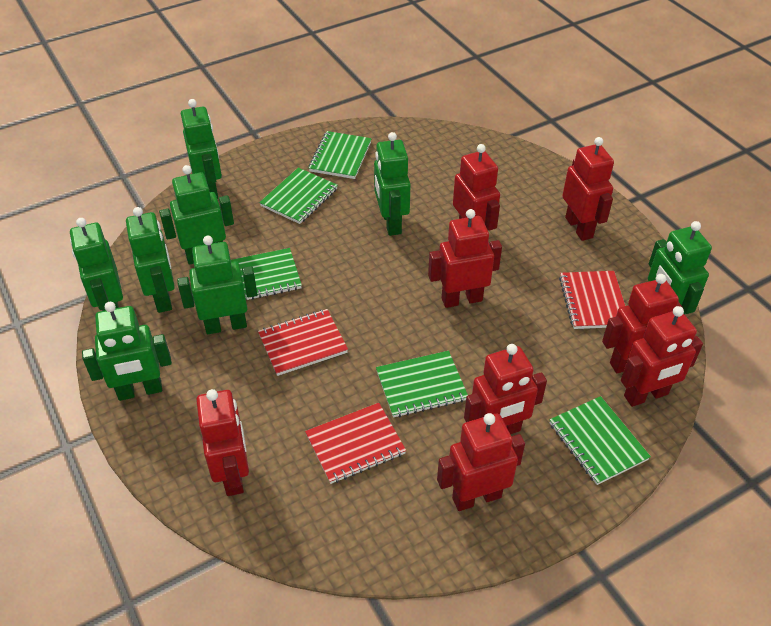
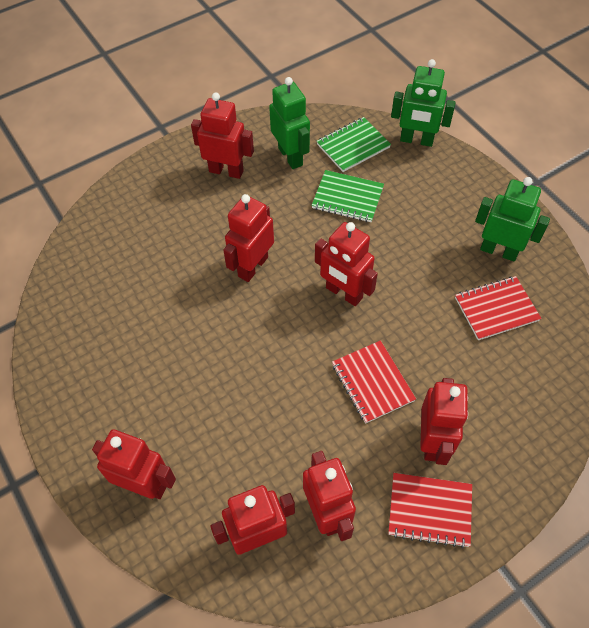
green notebook: [231,248,302,301] [259,168,338,224] [309,131,372,179] [376,351,468,418] [550,396,651,485] = 5 -> [312,170,384,222] [316,117,391,172] = 2
green robot: [70,218,123,311] [82,302,172,401] [126,207,175,313] [159,165,234,265] [177,235,258,334] [181,99,222,199] [374,132,411,236] [648,221,712,314] = 8 -> [269,77,310,169] [391,59,456,147] [475,177,550,262] = 3
red robot: [196,389,249,496] [428,209,502,308] [437,413,525,511] [453,144,500,231] [464,344,547,434] [562,137,614,241] [602,274,683,373] [621,306,703,407] = 8 -> [92,429,176,499] [191,92,254,179] [210,485,295,555] [223,194,274,282] [303,451,356,541] [315,222,378,306] [420,378,468,465] = 7

